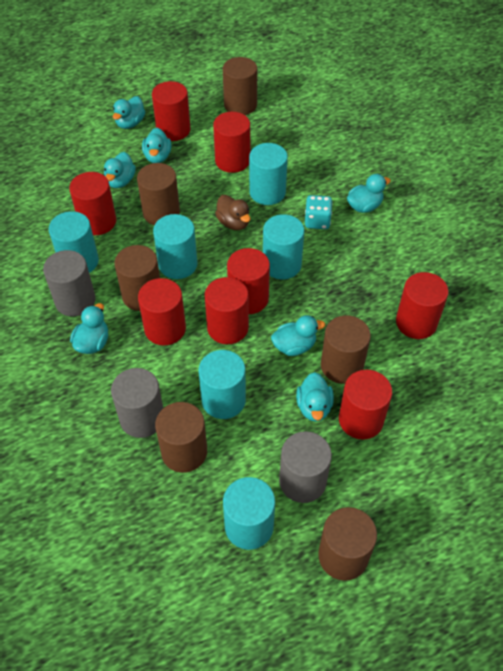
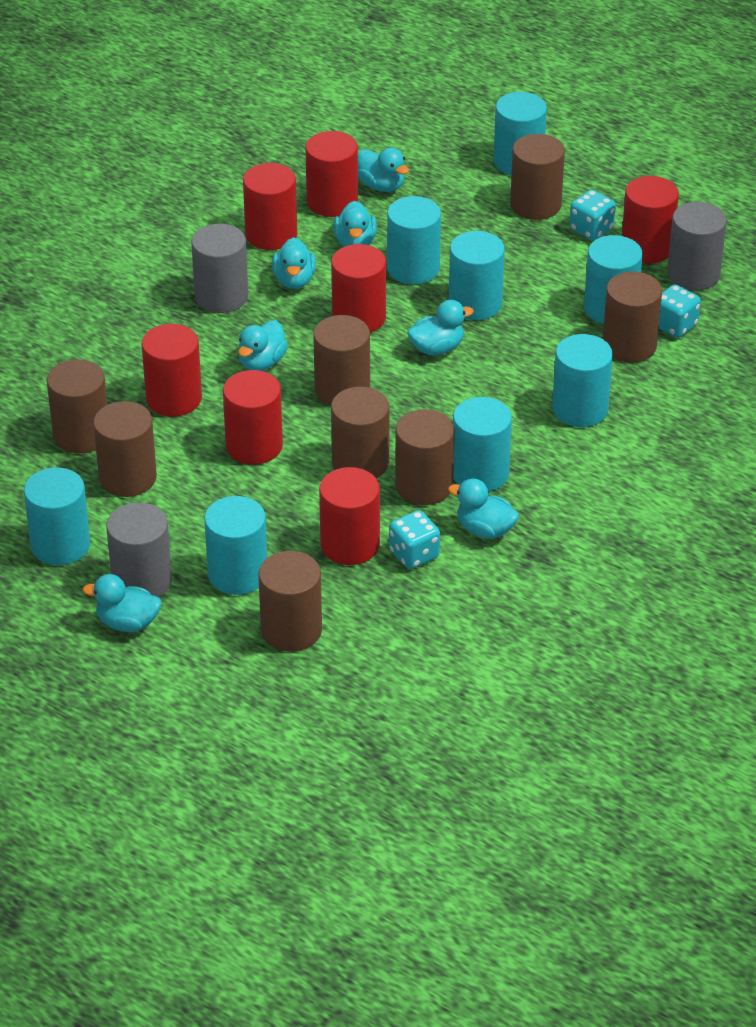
brown cylinder: [114,245,160,311] [137,163,180,225] [155,402,207,473] [223,57,257,115] [318,507,377,581] [321,315,371,384] = 6 -> [47,359,107,453] [93,401,157,497] [258,551,322,652] [313,315,370,406] [331,387,390,478] [395,409,455,505] [510,134,565,220] [603,271,662,363] = 8
brown duck: [215,195,251,230] = 1 -> none = 0
red cylinder: [69,172,116,235] [138,278,186,345] [152,81,191,141] [204,277,249,344] [213,112,250,173] [227,248,270,314] [339,370,392,440] [396,272,449,339] = 8 -> [141,324,202,417] [223,370,283,464] [243,163,297,250] [305,131,358,217] [319,467,380,565] [331,244,386,332] [622,176,679,263] = 7
turquoise cylinder: [49,211,99,273] [153,214,198,279] [198,350,246,419] [223,477,275,550] [249,143,288,205] [263,214,304,279] = 6 -> [24,467,90,565] [204,496,267,595] [387,196,441,285] [449,231,505,320] [453,397,512,492] [494,92,547,175] [552,334,613,427] [584,235,643,324] = 8
turquoise dice: [305,195,333,229] = 1 -> [389,510,440,569] [569,190,616,241] [659,284,701,338] = 3

